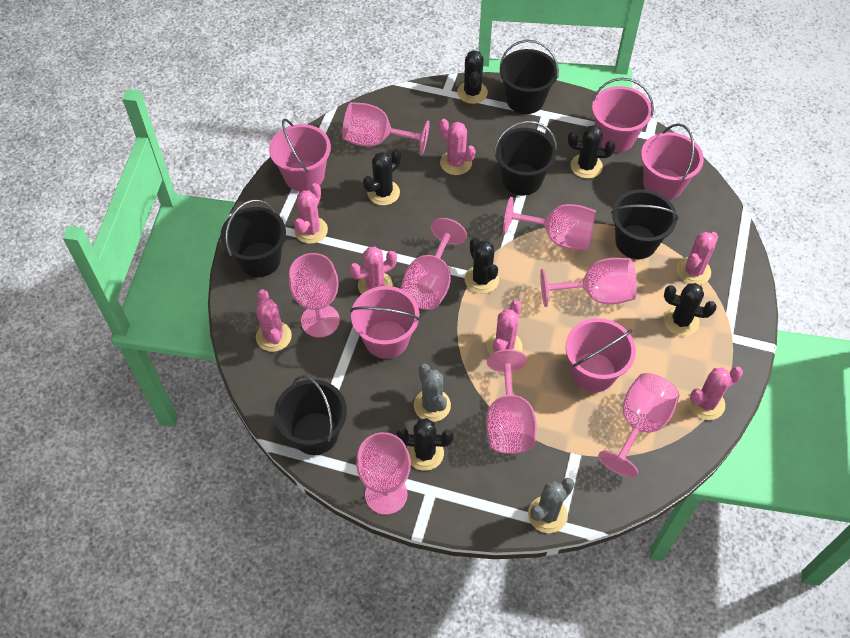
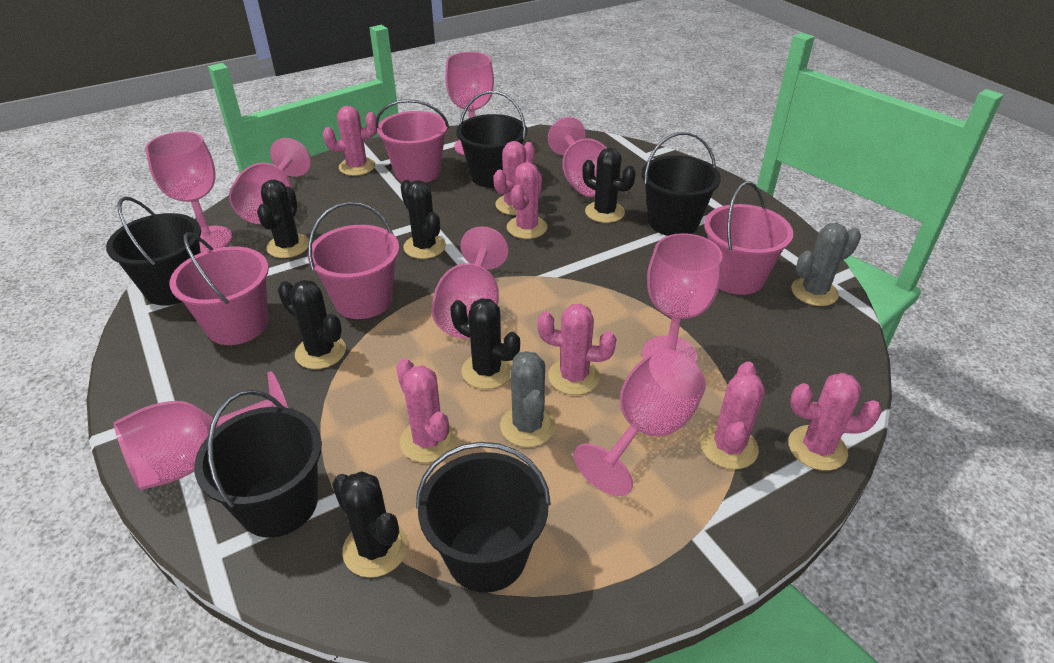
pink bucket: [269,119,331,192] [350,286,420,359] [566,318,636,392] [592,78,654,153] [641,124,704,200] = 5 -> [170,232,269,345] [308,202,399,319] [376,99,449,183] [704,181,793,295] = 4

